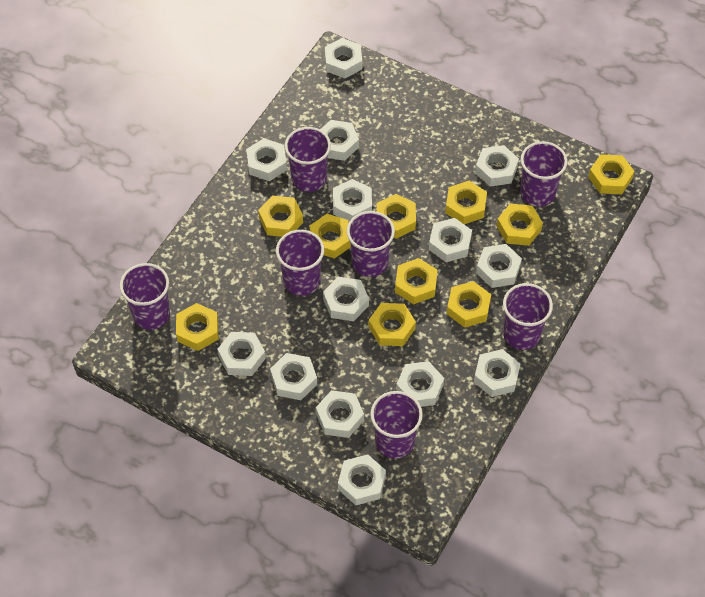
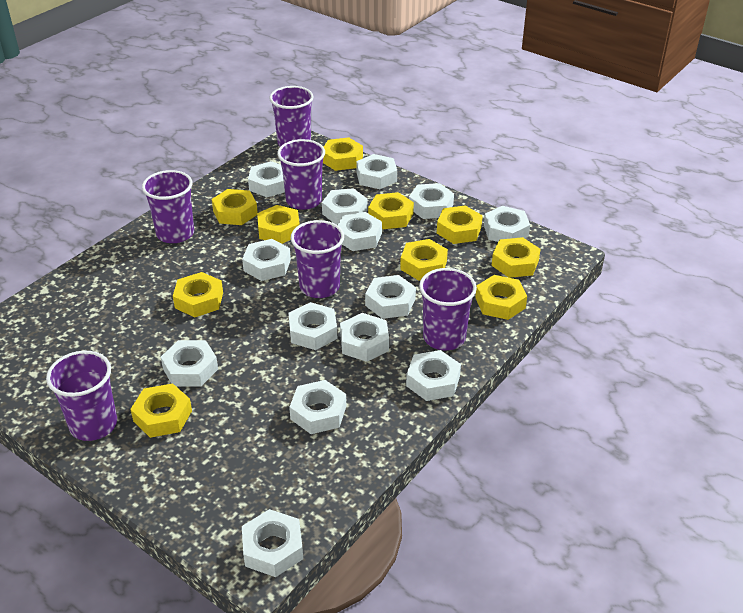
purple cup: [120,263,170,330] [276,230,324,296] [285,127,331,192] [347,211,395,277] [370,391,423,459] [503,283,553,350] [520,141,568,207] = 7 -> [46,351,117,441] [142,170,194,243] [269,86,314,147] [277,139,325,210] [291,220,344,298] [419,268,477,350] = 6

